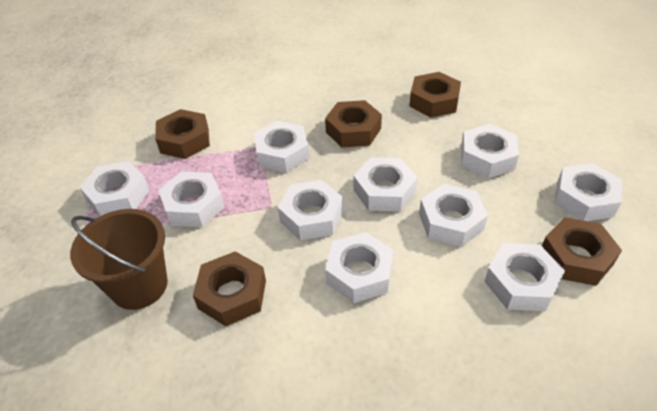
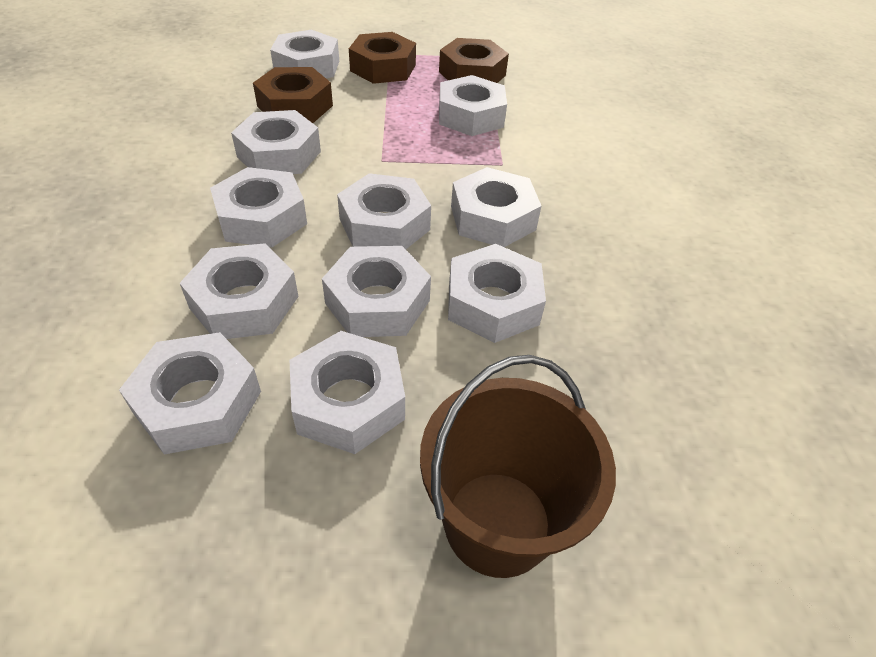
brown nut: [155,109,210,159] [193,251,266,326] [325,100,382,147] [409,72,461,118] [542,217,622,286] = 5 -> [253,67,333,123] [349,32,416,84] [439,38,509,83] = 3
white nut: [80,161,149,216] [158,172,224,227] [254,121,309,173] [278,180,343,240] [325,232,394,303] [354,157,418,212] [419,184,488,247] [461,124,519,178] [484,243,565,311] [554,163,622,221] = 10 -> [119,332,261,455] [180,243,298,339] [210,167,307,247] [231,110,321,174] [270,30,339,78] [289,331,405,454] [322,246,431,337] [337,173,431,249] [439,75,507,136] [448,244,546,343] [451,167,541,247] = 11

